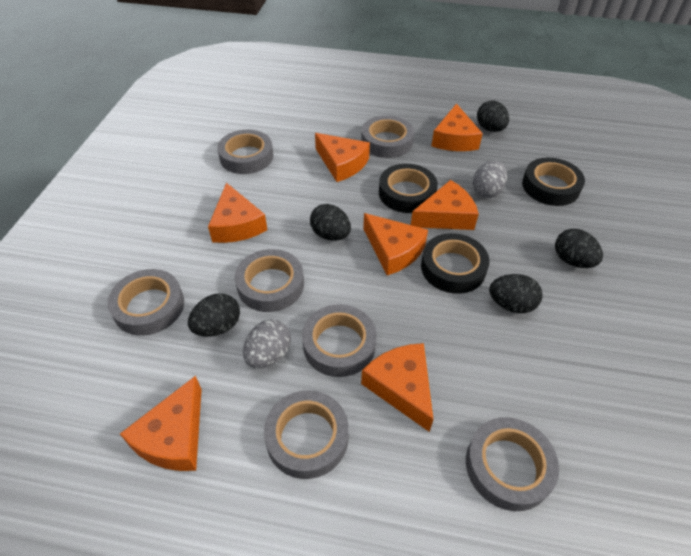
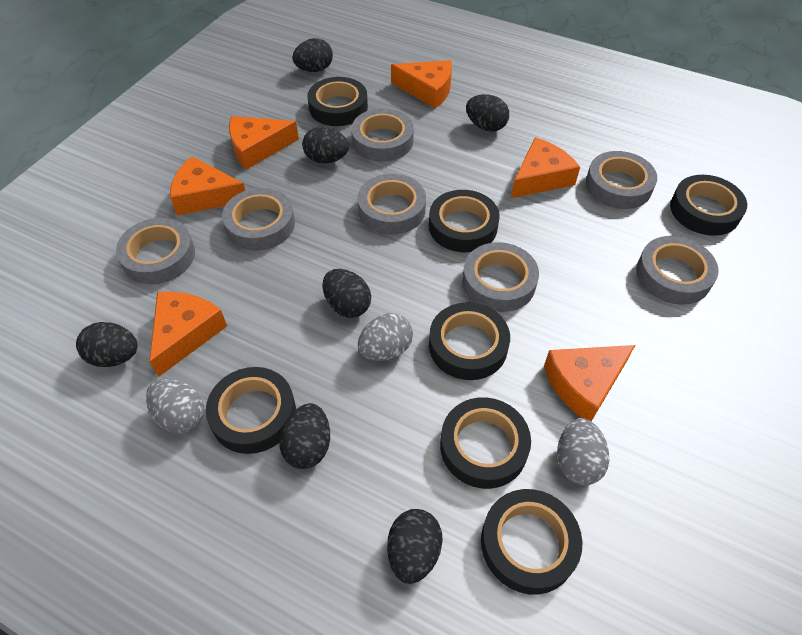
black egg: [188,293,240,337] [310,204,351,241] [477,100,509,132] [489,274,543,313] [555,229,603,268] = 5 -> [76,322,137,367] [280,403,330,469] [292,38,333,72] [302,127,349,163] [323,269,371,318] [387,509,443,584] [466,94,509,132] = 7
black tape: [379,164,438,213] [421,233,490,294] [522,157,585,206] = 3 -> [206,367,296,454] [308,77,368,126] [429,190,500,252] [429,302,510,380] [440,397,531,489] [481,489,582,595] [670,175,747,236] = 7
grey egg: [243,319,291,368] [473,160,507,198] = 2 -> [146,379,204,433] [358,313,413,361] [557,418,609,485] = 3
orange cheese: [120,376,202,471] [208,183,267,243] [315,133,370,182] [361,343,433,432] [363,213,428,275] [411,180,479,230] [431,103,483,151] = 7 -> [149,292,227,377] [170,156,246,215] [229,116,299,170] [391,60,452,109] [511,137,580,198] [544,345,635,421] = 6

